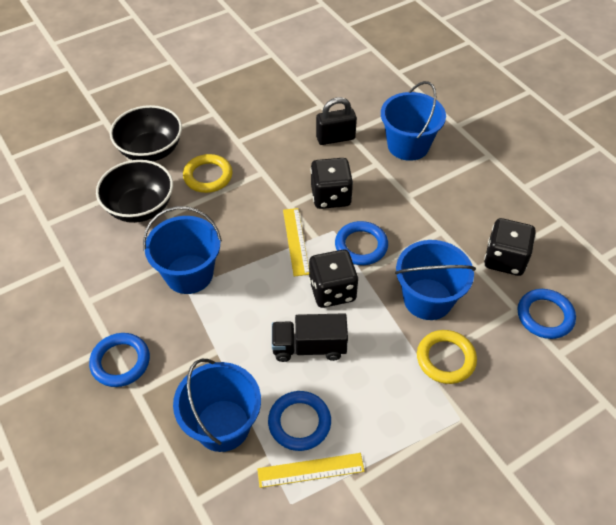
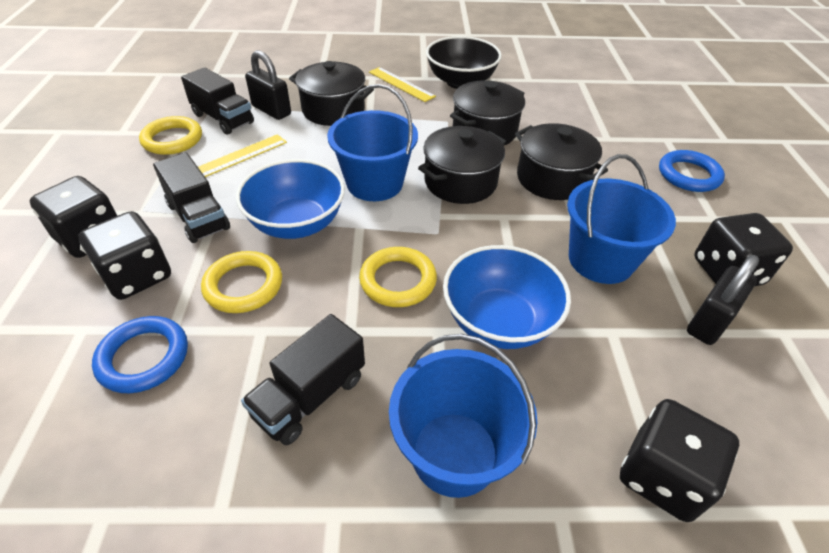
black bowl: [96,160,173,223] [110,105,182,162] = 2 -> [426,36,502,89] = 1
black dice: [309,250,358,308] [311,158,353,209] [484,218,536,276] = 3 -> [30,176,117,258] [78,211,171,300] [620,399,739,522] [694,213,793,286] = 4
black padlock: [316,97,357,145] = 1 -> [245,50,291,120] [687,255,759,345] = 2
black pot: none = 0 -> [289,61,374,126] [418,126,506,204] [450,80,525,145] [515,123,608,200] = 4
black truck: [272,313,348,362] = 1 -> [153,153,230,243] [181,67,254,135] [241,314,365,445] = 3
blue bowl: none = 0 -> [236,159,345,239] [443,245,571,349] = 2
blue bucket: [143,206,222,294] [173,359,261,452] [381,81,446,161] [395,240,476,320] = 4 -> [327,84,418,201] [389,334,537,498] [567,154,676,284] = 3
blue ring: [89,333,150,387] [268,391,331,451] [335,221,388,265] [518,289,576,339] = 4 -> [92,316,188,393] [659,150,725,192] = 2
yellow ring: [183,154,232,193] [417,330,477,384] = 2 -> [139,116,202,155] [201,251,282,313] [359,247,437,307] = 3

